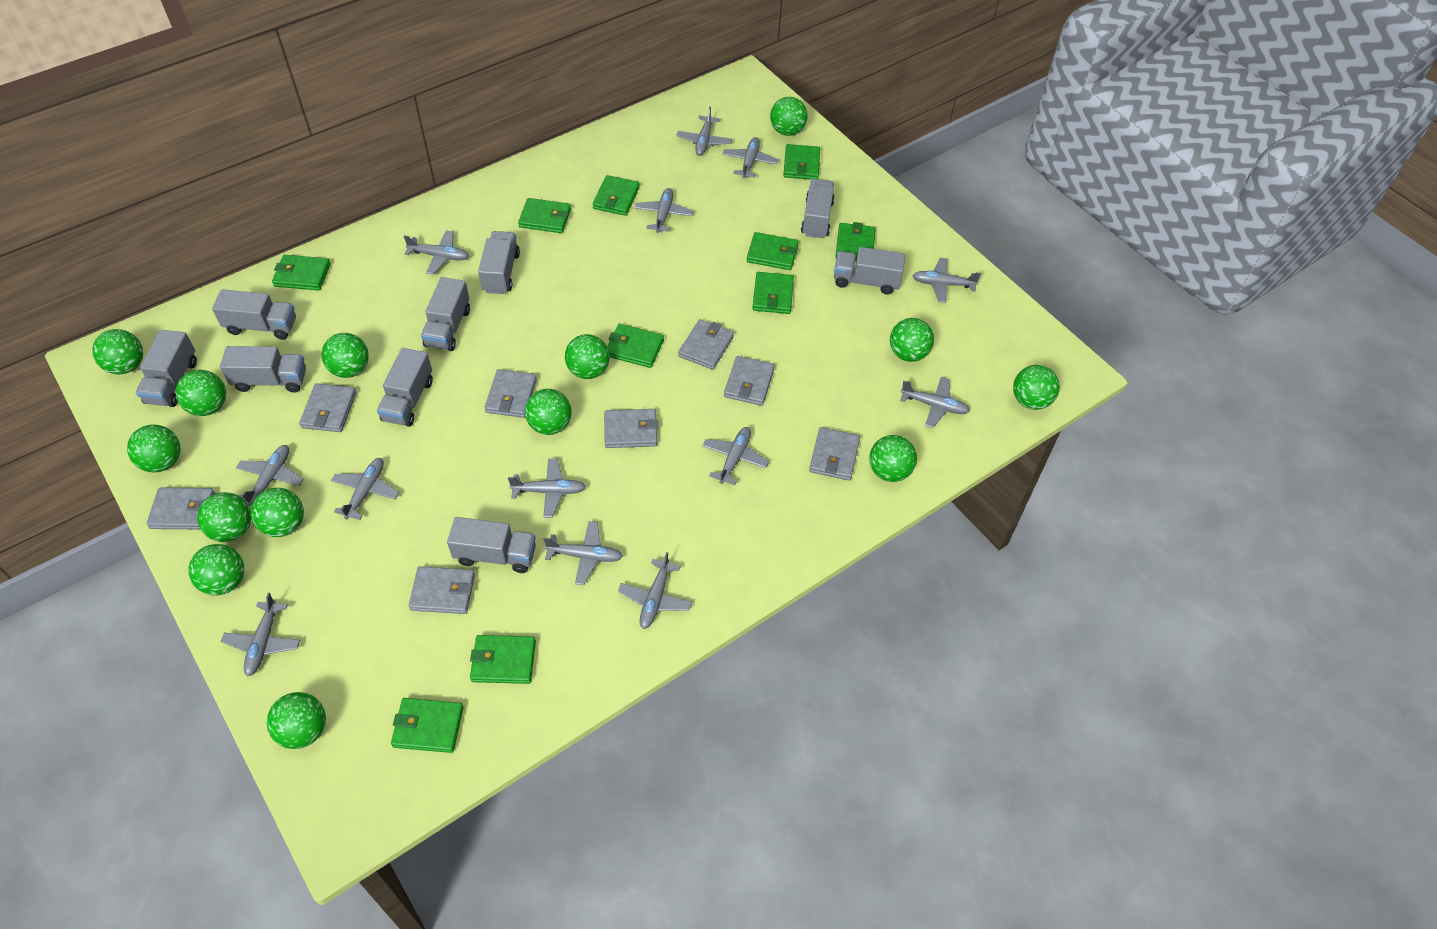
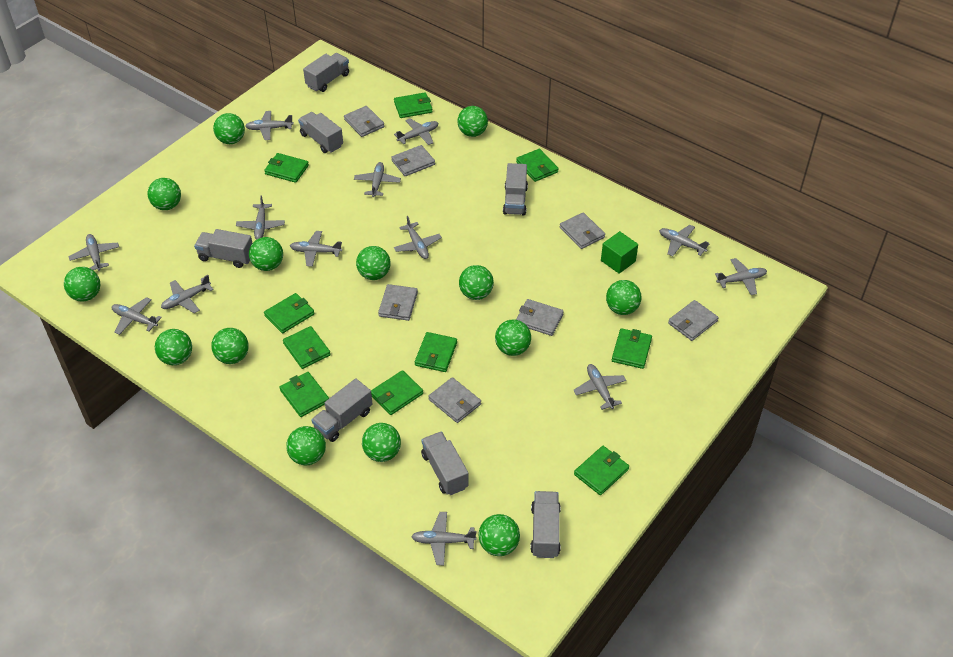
green cube: none = 0 -> [601,231,638,274] = 1
grey truck: [136,330,197,407] [212,289,296,340] [220,346,306,393] [377,348,433,427] [421,277,470,351] [447,517,536,573] [478,231,520,294] [801,179,835,238] [834,247,905,295] = 9 -> [194,229,252,268] [298,112,343,153] [303,53,349,92] [312,378,373,442] [421,431,469,495] [503,163,528,216] [530,491,561,558] = 7
grey wallet: [147,488,215,529] [299,383,356,432] [409,566,475,614] [484,369,537,418] [604,409,658,448] [678,319,734,370] [724,356,775,406] [809,427,860,481] = 8 -> [344,106,385,137] [378,284,418,321] [391,145,435,176] [428,377,481,423] [516,299,564,336] [560,212,605,249] [668,300,718,341] = 7

